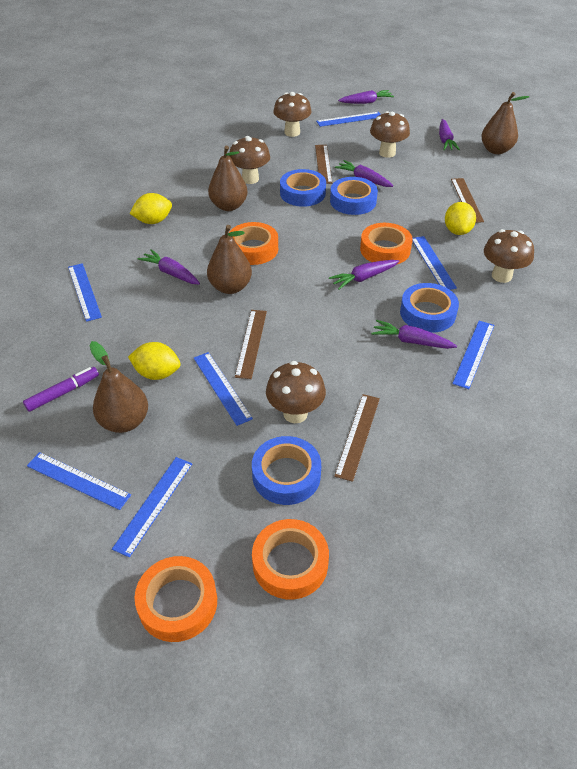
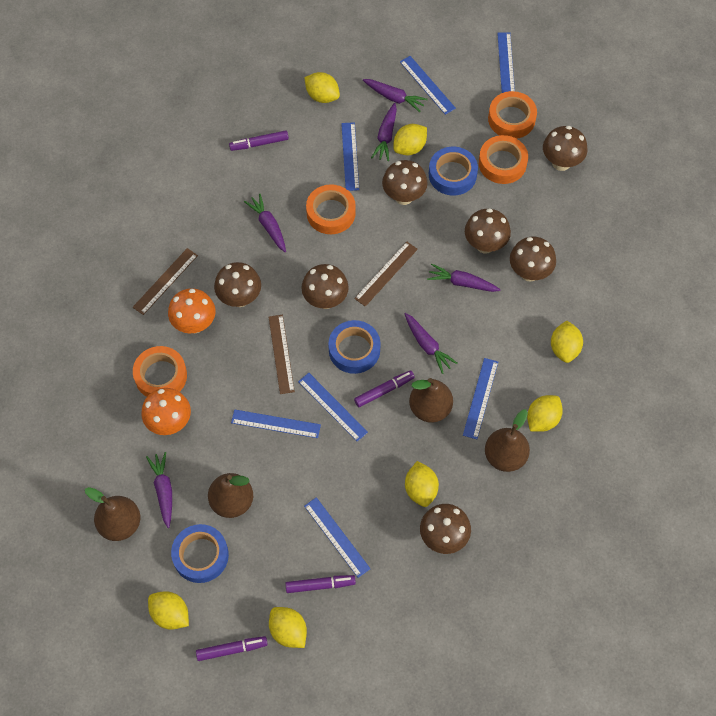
blue tape: [252,436,321,505] [280,169,326,207] [330,177,378,215] [400,283,459,333] = 4 -> [171,524,229,583] [328,320,381,374] [429,147,478,195] = 3
brown mushroom: [229,136,270,184] [266,361,326,423] [274,92,312,137] [370,111,410,158] [484,229,534,283] = 5 -> [214,262,261,307] [301,264,349,309] [382,160,428,205] [420,504,471,554] [465,208,511,253] [510,237,556,281] [543,126,587,171] = 7
brown ruler: [235,310,267,379] [315,145,332,184] [334,394,380,482] [451,178,484,223] = 4 -> [133,248,198,315] [269,315,295,394] [354,242,418,307] = 3
orange mushroom: none = 0 -> [141,388,191,435] [168,288,216,333] = 2
purple marker: [23,367,99,412] = 1 -> [196,636,268,661] [229,130,289,151] [285,575,356,593] [354,370,415,407] = 4
yellow lemon: [128,342,181,380] [129,193,172,224] [445,202,476,235] = 3 -> [148,591,189,629] [269,607,307,648] [304,72,340,103] [393,124,427,155] [405,461,439,507] [527,395,563,432] [551,321,583,363] = 7

